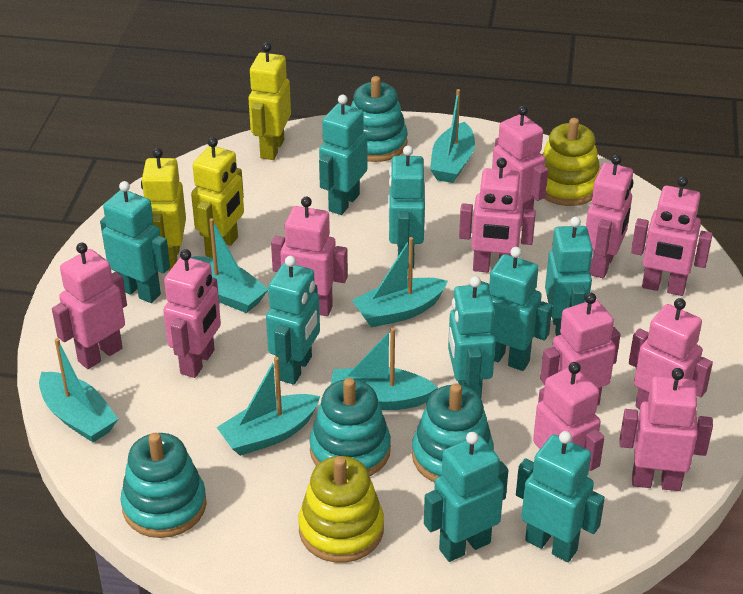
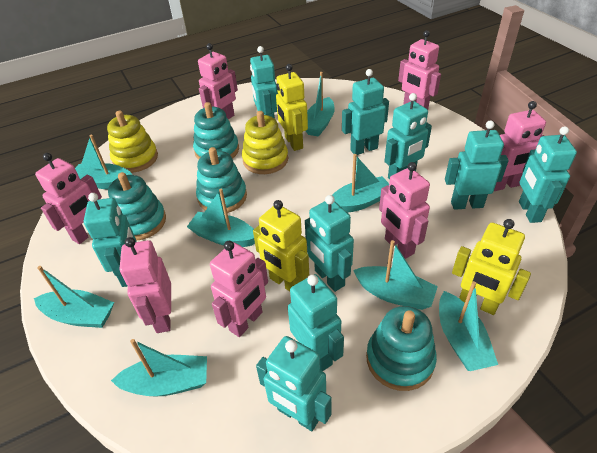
pink robot: [52,243,127,369] [163,249,221,378] [271,197,348,316] [459,158,536,272] [492,106,548,226] [533,362,604,471] [540,292,620,405] [586,154,633,278] [620,368,713,491] [629,298,713,409] [631,176,713,296] = 11 -> [35,153,102,244] [120,237,171,333] [198,43,238,119] [210,241,268,337] [379,162,430,259] [398,30,441,110] [494,101,546,191] = 7
turquoise boat: [39,338,118,442] [191,218,268,313] [217,357,320,456] [331,328,438,410] [352,237,448,328] [430,89,475,183] = 6 -> [34,266,114,328] [75,135,132,189] [111,339,207,396] [187,189,255,247] [306,72,335,137] [332,154,389,213] [353,240,438,310] [439,281,498,371] = 8

